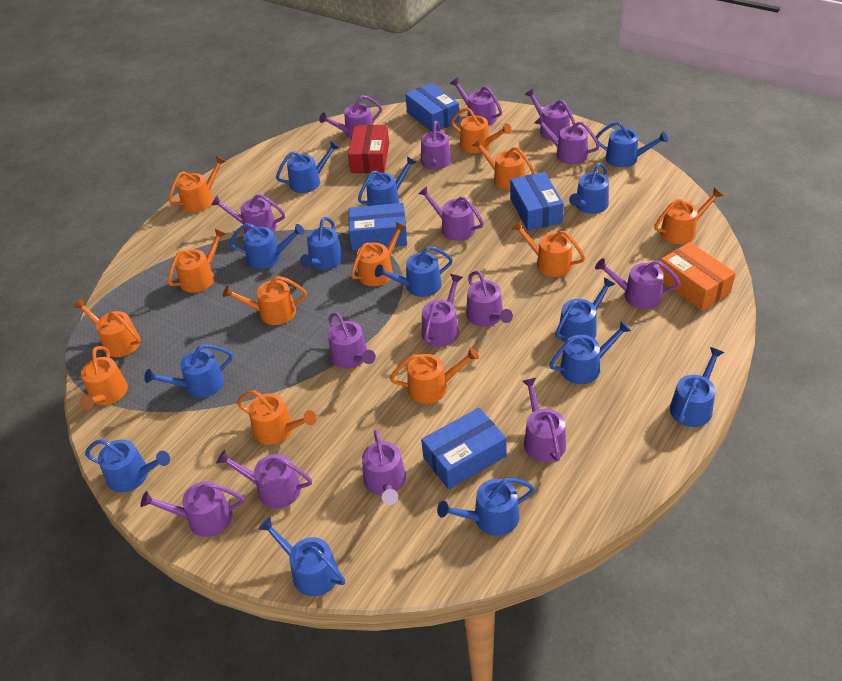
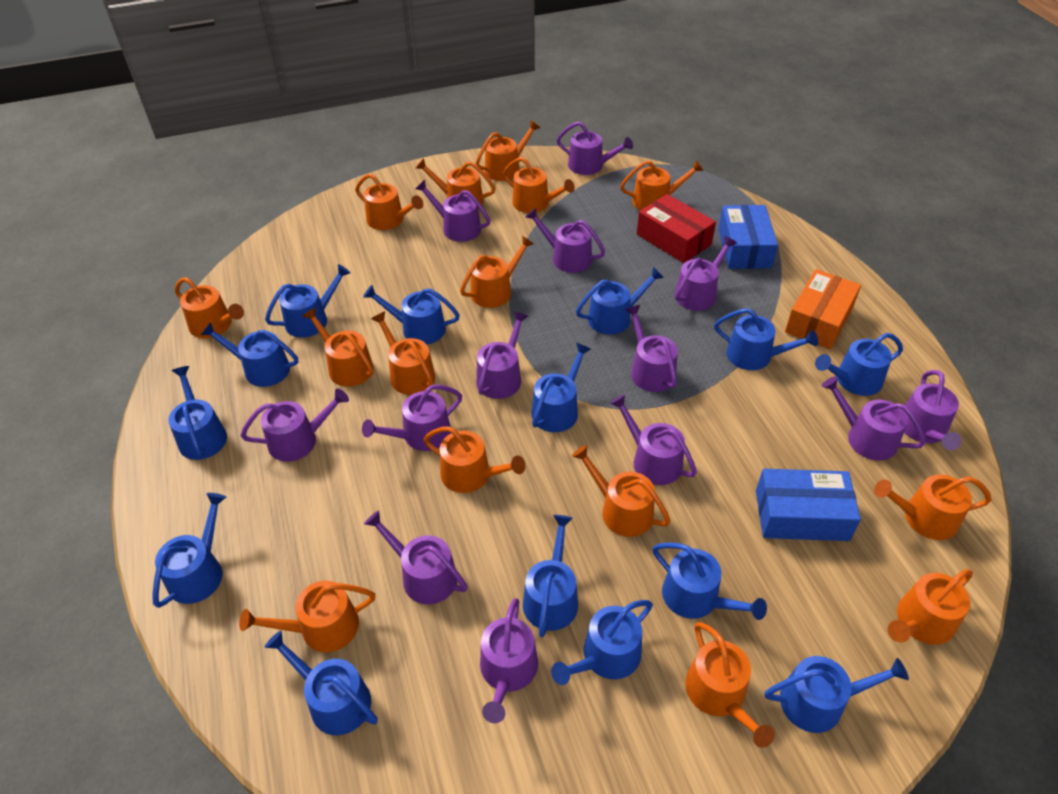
blue box: [349,203,407,250] [405,83,460,132] [421,408,506,489] [510,172,564,231] = 4 -> [718,205,778,269] [756,469,861,541] = 2
orange watering can: [73,298,141,357] [79,346,128,410] [168,156,226,213] [168,229,226,293] [223,276,307,325] [237,390,316,445] [351,222,407,286] [390,347,479,404] [451,107,512,153] [472,138,535,190] [511,220,585,277] [654,188,723,244] = 12 -> [175,277,244,338] [239,581,375,652] [303,307,373,387] [355,173,423,230] [371,311,435,395] [416,158,495,209] [424,426,525,493] [460,236,534,308] [476,120,540,181] [503,157,575,213] [572,445,671,537] [620,160,704,210] [685,622,775,748] [874,474,992,540] [888,569,973,645] = 15
purple watering can: [140,481,244,537] [211,194,285,233] [216,450,312,508] [319,95,382,139] [328,312,376,369] [362,430,406,505] [418,186,484,241] [421,121,451,170] [422,274,463,347] [450,77,502,126] [466,271,513,327] [522,378,566,462] [525,88,576,140] [534,116,600,164] [595,258,680,309] = 15 -> [241,388,349,462] [362,385,462,451] [364,510,467,604] [415,180,490,242] [476,311,528,399] [480,598,538,723] [526,208,605,273] [557,122,633,175] [610,394,697,485] [625,305,678,392] [674,236,737,311] [822,376,926,461] [904,370,961,450] = 13

